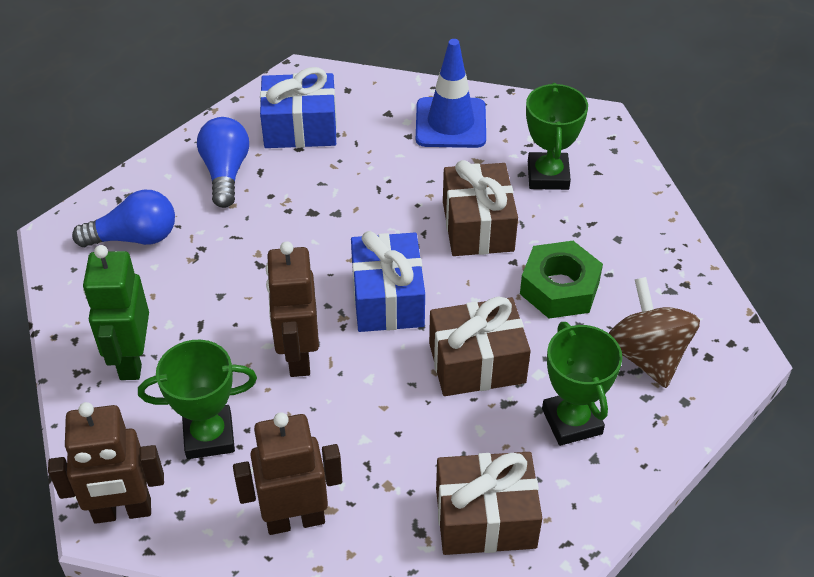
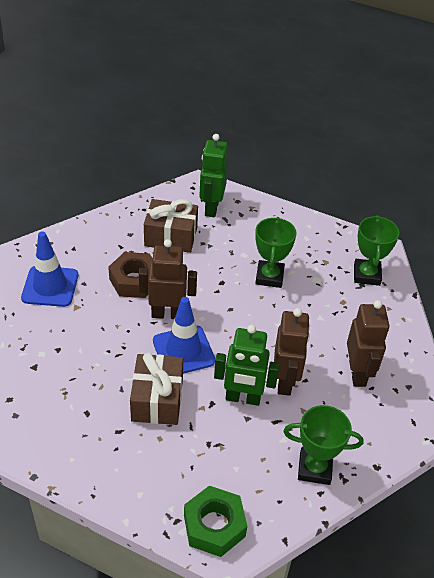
blue gift: [260,67,337,148] [351,231,425,332] = 2 -> none = 0
blue light bulb: [72,190,175,247] [197,117,249,208] = 2 -> none = 0
blue traffic cone: [416,39,486,148] = 1 -> [21,231,78,307] [153,297,215,374] = 2
brown gift: [429,296,531,396] [436,452,542,555] [443,160,518,256] = 3 -> [130,353,183,425] [144,199,198,253] = 2
brown nut: none = 0 -> [108,252,153,298] = 1
brown spinning top: [609,277,700,388] = 1 -> none = 0
green robot: [83,245,149,380] = 1 -> [200,134,228,217] [214,325,280,406] = 2

